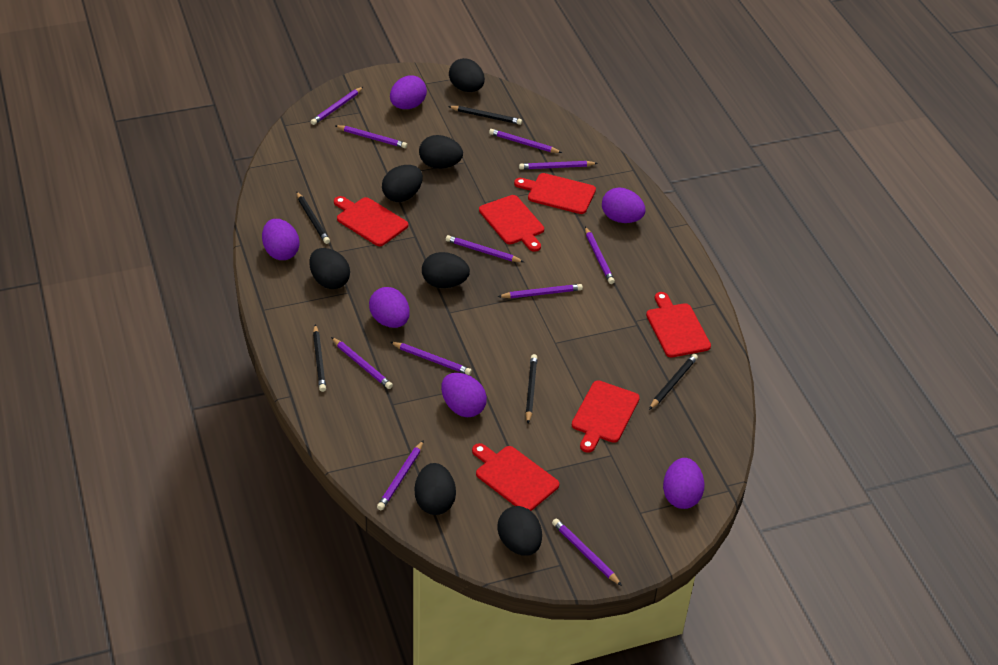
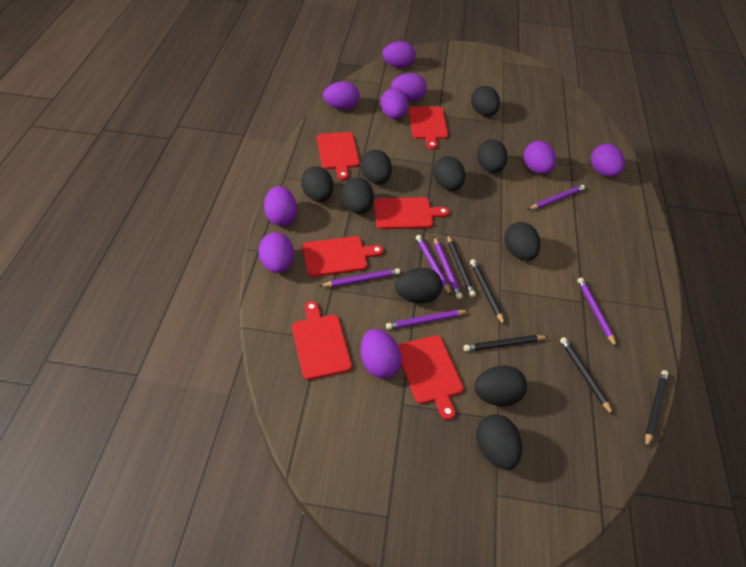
black egg: [309,248,350,289] [382,165,423,202] [415,463,456,515] [419,135,463,169] [422,252,470,288] [449,58,485,92] [497,506,542,556] = 7 -> [301,166,333,202] [342,177,374,214] [361,150,392,184] [395,268,442,303] [433,156,465,191] [471,86,500,116] [474,365,527,406] [476,414,522,470] [477,139,508,173] [504,222,541,261] = 10
purple egg: [262,219,300,260] [369,287,410,328] [390,75,427,109] [441,373,487,417] [602,187,646,223] [663,458,705,509] = 6 -> [259,233,294,273] [264,186,297,226] [323,81,359,110] [361,329,402,378] [381,88,408,119] [382,41,416,68] [391,73,427,101] [524,141,556,174] [591,144,625,177] = 9
purple pencil: [311,87,363,125] [331,337,393,389] [335,125,407,148] [377,440,424,510] [390,342,472,375] [446,235,524,262] [489,129,562,153] [497,284,583,298] [519,161,598,170] [552,519,622,586] [585,227,615,284] = 11 -> [320,268,400,287] [386,310,468,330] [416,235,452,296] [434,237,463,299] [528,185,585,210] [578,278,617,348] = 6

